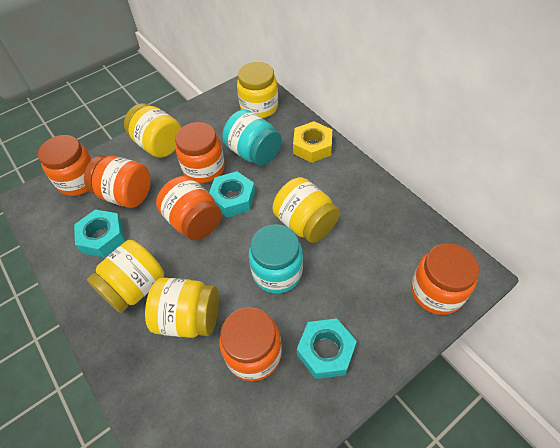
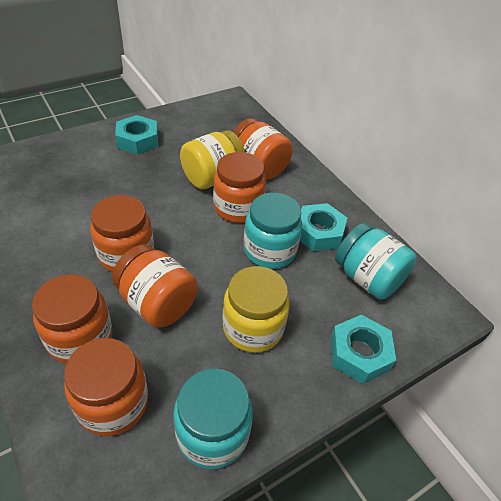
turquoise jar: [223,109,282,166] [249,224,303,294] = 2 -> [173,369,253,469] [244,193,302,269] [335,223,417,300] = 3
yellow jar: [87,240,164,313] [124,103,182,158] [145,277,219,338] [237,62,278,118] [273,177,340,243] = 5 -> [180,130,245,190] [223,266,290,353] = 2
yellow nut: [293,121,332,163] = 1 -> none = 0

